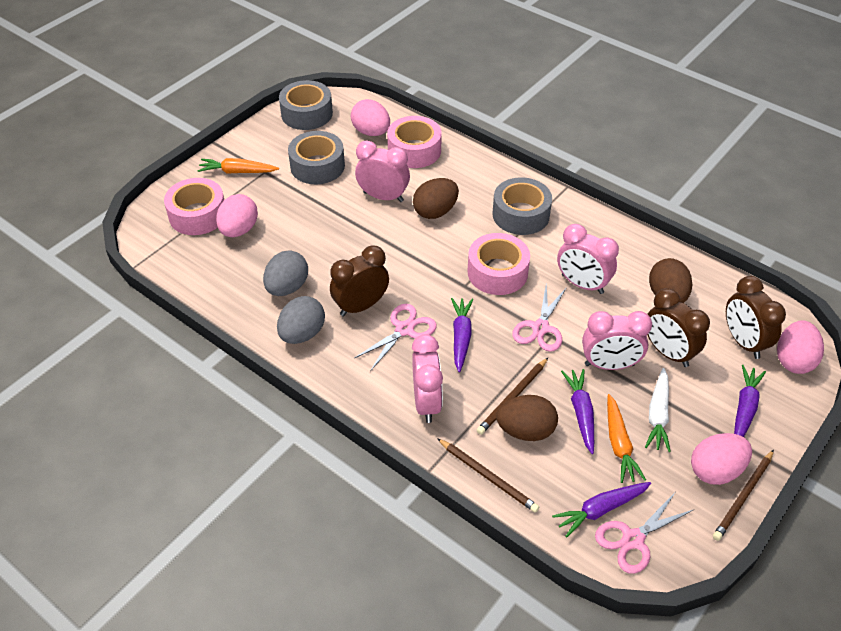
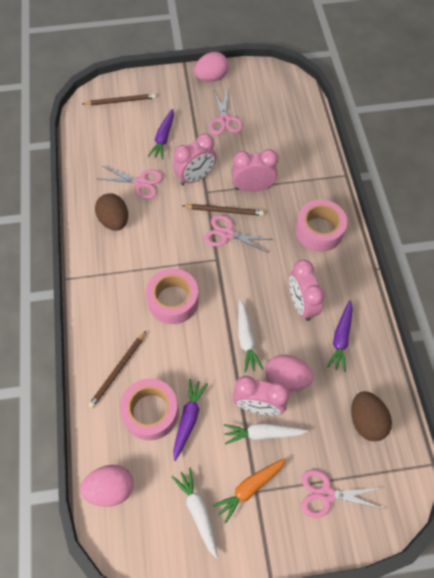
brown clock: [330,245,389,316] [648,288,710,367] [726,276,786,359] = 3 -> none = 0
brown egg: [413,178,459,219] [496,395,558,441] [649,258,692,303] = 3 -> [95,193,128,231] [351,391,392,441] = 2
grey egg: [263,250,308,296] [277,296,325,344] = 2 -> none = 0
grey tape: [279,80,333,130] [288,131,345,184] [492,177,552,235] = 3 -> none = 0
orange carrot: [197,158,279,173] [607,394,646,483] = 2 -> [212,458,286,523] = 1
pink egg: [216,194,258,237] [351,99,390,136] [691,433,752,485] [777,320,824,374] = 4 -> [80,465,134,507] [194,52,229,82] [265,355,314,392] = 3
pink scissors: [355,304,437,371] [512,284,567,352] [595,493,695,574] = 3 -> [99,166,163,199] [204,215,273,253] [209,90,243,135] [301,469,383,518] = 4
purple carrot: [451,298,473,372] [552,482,651,538] [561,369,594,454] [734,365,766,437] = 4 -> [148,109,174,159] [173,379,208,461] [327,300,353,372] = 3
white carrot: [645,368,671,452] = 1 -> [172,468,218,558] [224,423,308,445] [238,300,263,373] = 3

